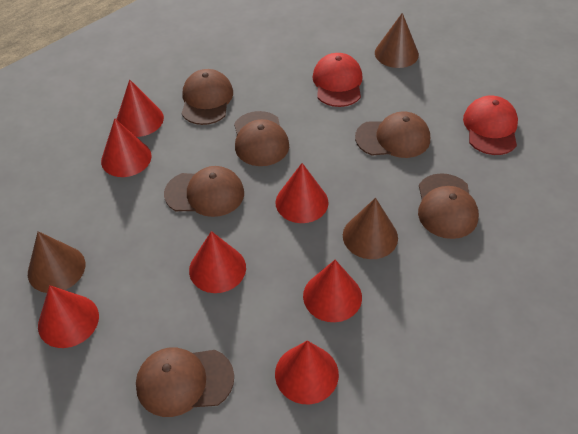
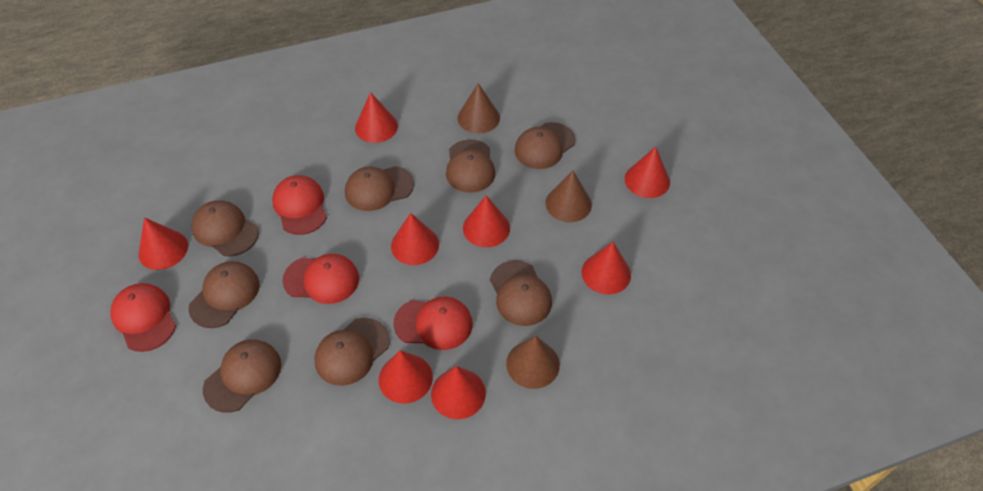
brown cap: [136,347,234,417] [164,166,244,217] [182,69,233,125] [234,111,289,166] [355,111,430,158] [418,173,479,239] = 6 -> [189,261,260,328] [191,200,259,256] [203,340,281,413] [314,318,390,386] [345,166,414,211] [446,139,496,193] [490,260,552,326] [514,122,575,169] = 8
red cap: [312,53,362,107] [463,95,518,155] = 2 -> [110,283,176,352] [272,175,327,235] [282,254,359,304] [394,297,473,350] = 4
red cone: [38,285,99,348] [101,118,152,177] [116,79,164,137] [189,231,246,293] [275,163,329,223] [275,340,339,404] [303,260,362,322] = 7 -> [138,217,188,270] [355,92,398,143] [379,350,433,404] [391,213,439,265] [431,366,486,419] [463,195,510,247] [582,242,631,294] [625,147,670,198] = 8

